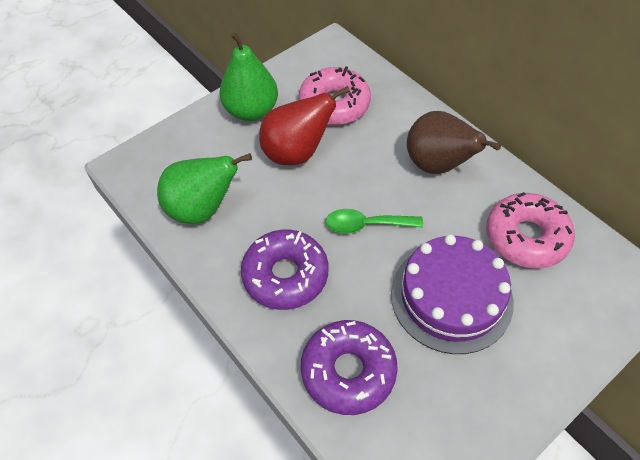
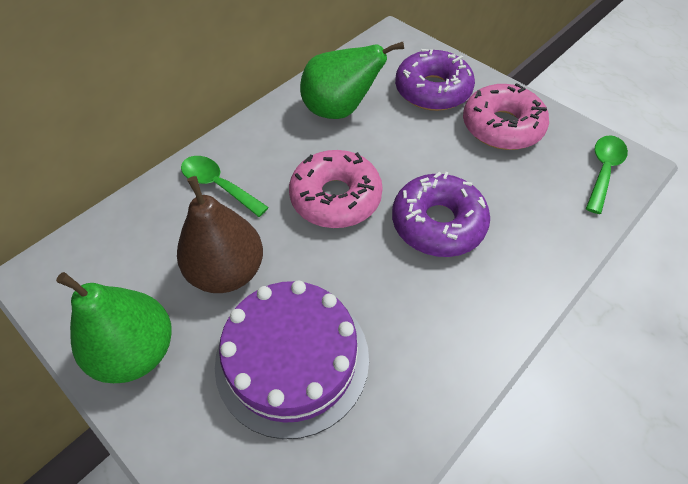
green spoon: [325,209,423,234] = 1 -> [181,156,269,217] [586,135,628,214] = 2
red pear: [259,86,350,165] = 1 -> none = 0

